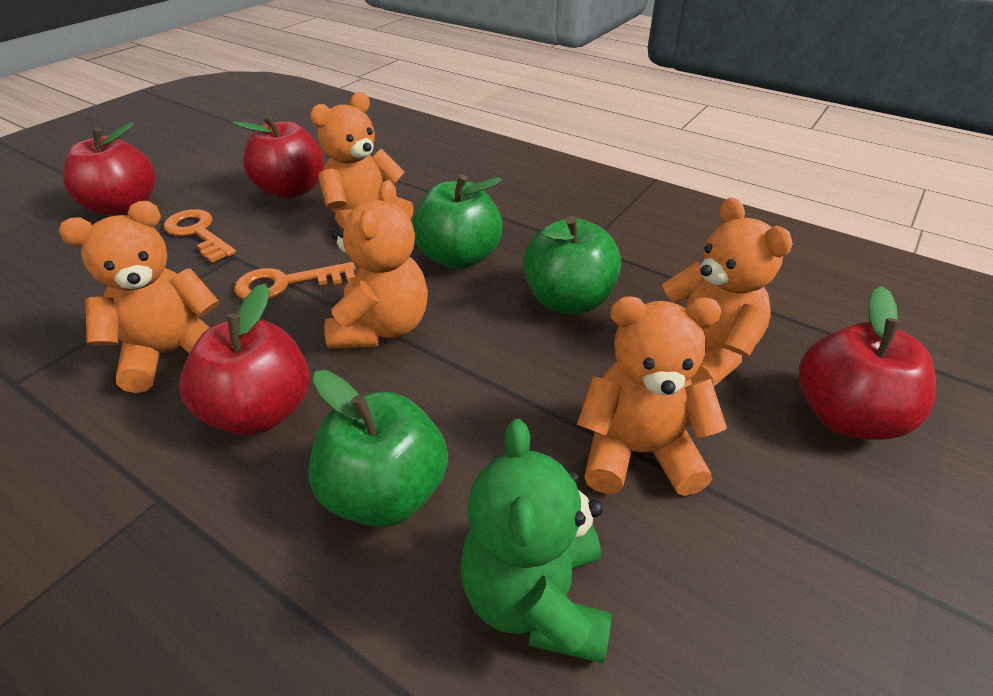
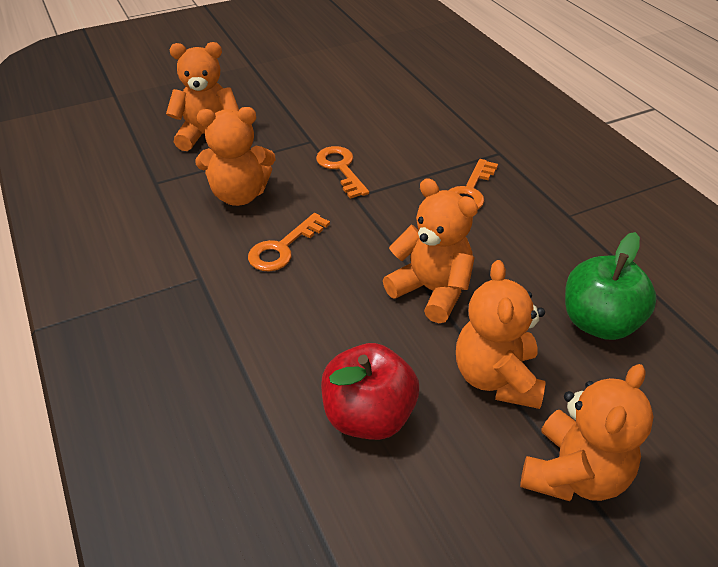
green apple: [308,370,448,527] [412,174,503,269] [523,216,621,314] = 3 -> [565,232,657,340] = 1
green teddy bear: [460,419,611,663] = 1 -> none = 0
orange key: [164,209,236,263] [234,262,356,300] = 2 -> [248,213,330,272] [316,146,369,199] [448,159,498,209] = 3
red apple: [63,122,156,215] [180,283,309,435] [232,114,324,198] [799,286,936,440] = 4 -> [321,343,419,440] = 1

